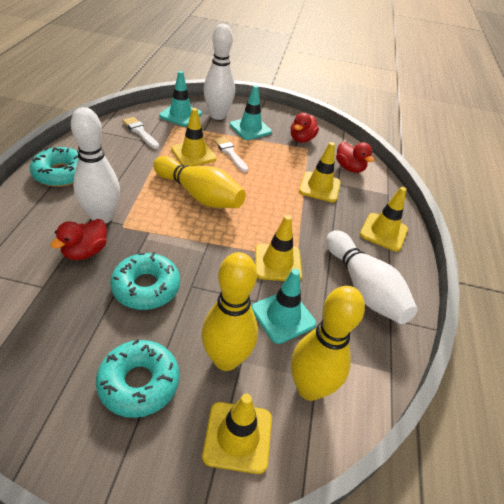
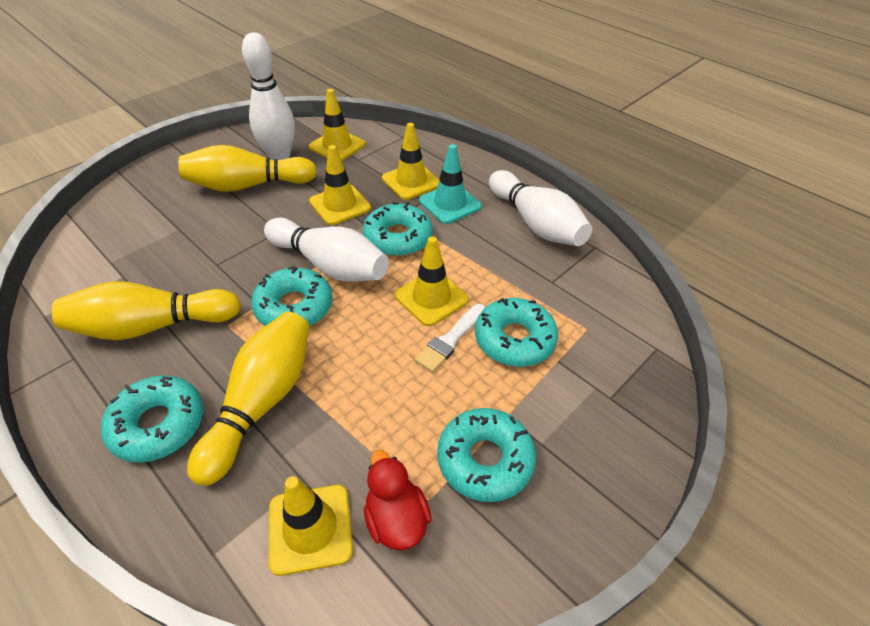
red duck: [50,219,107,260] [291,113,319,142] [336,141,374,173] = 3 -> [364,450,432,550] = 1
turquoise donut: [30,147,79,187] [96,339,179,418] [110,251,180,310] = 3 -> [101,375,204,463] [251,266,332,326] [363,202,433,256] [437,408,536,502] [475,298,558,367] = 5
turquoise traffic cone: [159,71,202,127] [230,85,272,140] [252,269,316,344] = 3 -> [419,144,482,224] = 1
white brush: [123,117,159,149] [214,137,248,173] = 2 -> [415,304,485,372] = 1

